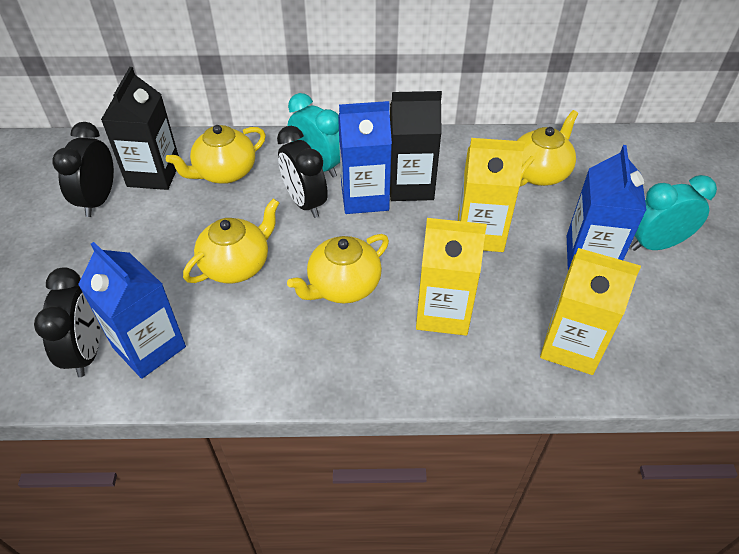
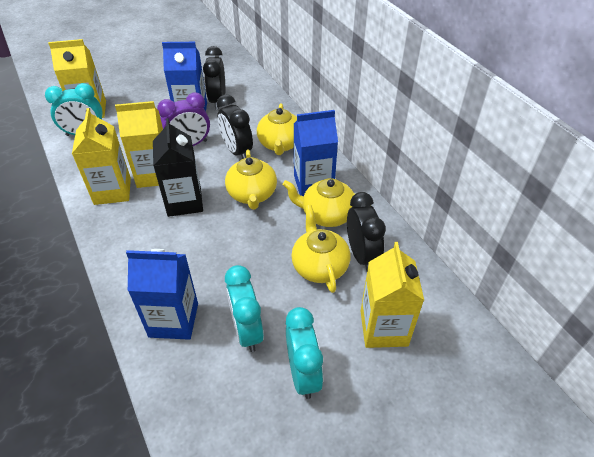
black carton: [101,67,179,190] [390,91,442,201] = 2 -> [153,118,203,217] = 1
purple clock: none = 0 -> [157,93,210,146] = 1
turquoise clock: [287,93,340,178] [631,175,717,251] = 2 -> [45,83,103,136] [225,265,264,352] [286,307,323,399] = 3
yellow carton: [416,218,487,336] [458,138,525,252] [540,248,641,375] = 3 -> [48,39,106,118] [72,108,131,205] [115,101,163,188] [361,242,424,348] = 4

